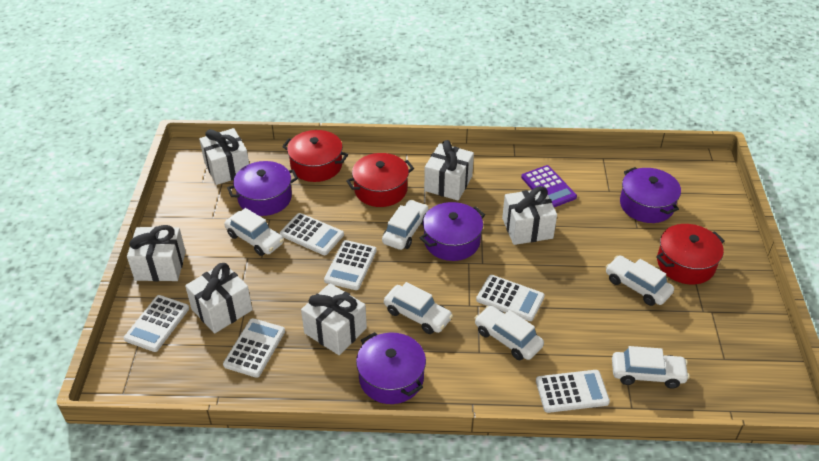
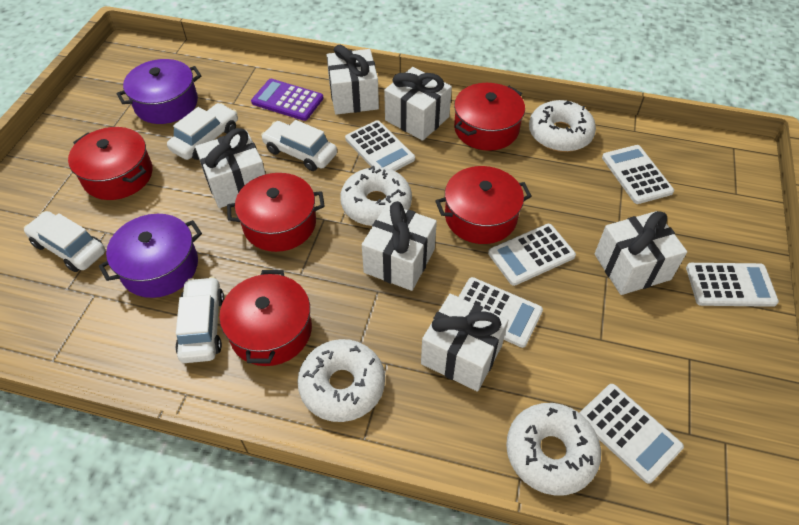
purple pot: [227,161,298,216] [356,332,426,404] [420,202,485,261] [620,167,681,223] = 4 -> [99,214,202,298] [117,59,202,124] = 2
red pot: [282,130,348,182] [346,153,414,207] [656,224,725,284] = 3 -> [68,127,153,200] [219,270,312,366] [227,173,325,252] [436,166,532,244] [454,83,525,151] = 5
white car: [224,208,284,256] [382,200,429,250] [384,282,453,334] [475,306,544,360] [606,255,674,306] [612,346,690,388] = 6 -> [24,211,105,272] [167,103,238,160] [175,276,224,363] [261,120,337,171] = 4
white donut: none = 0 -> [297,339,385,422] [340,166,412,226] [506,403,601,496] [529,100,596,152] = 4

